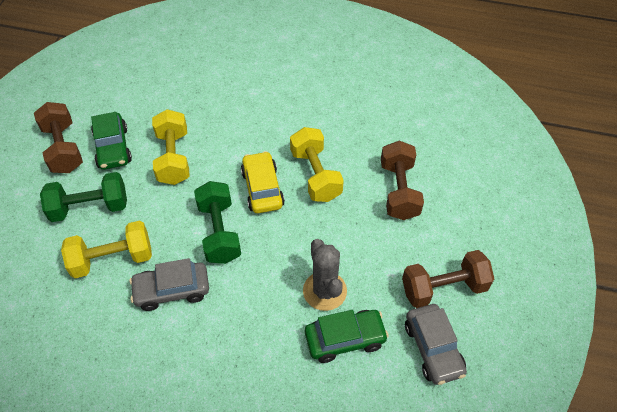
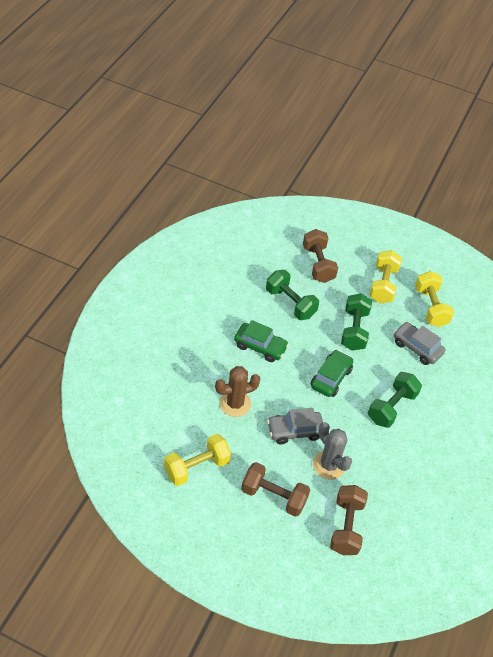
brown cactus: none = 0 -> [215,366,261,417] = 1
green dumbbell: [40,172,127,222] [194,181,241,264] = 2 -> [266,270,319,320] [341,294,372,351] [368,372,422,428] = 3
yellow car: [241,151,285,213] = 1 -> none = 0

